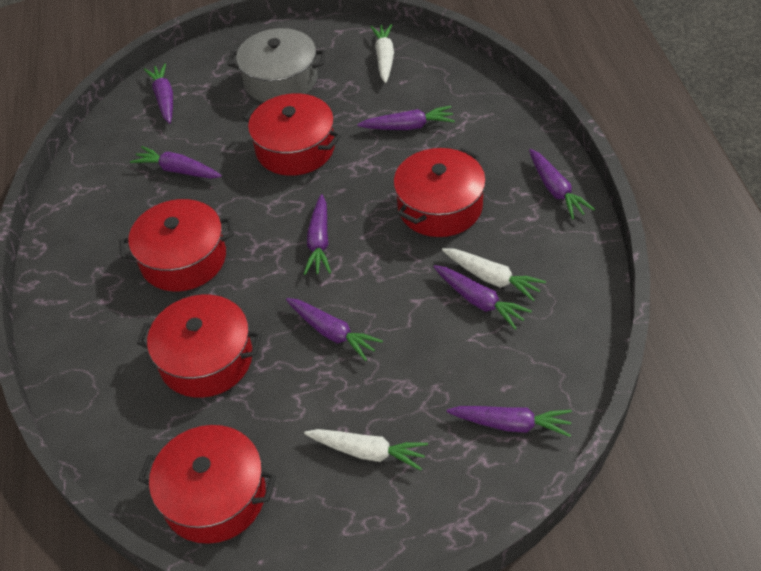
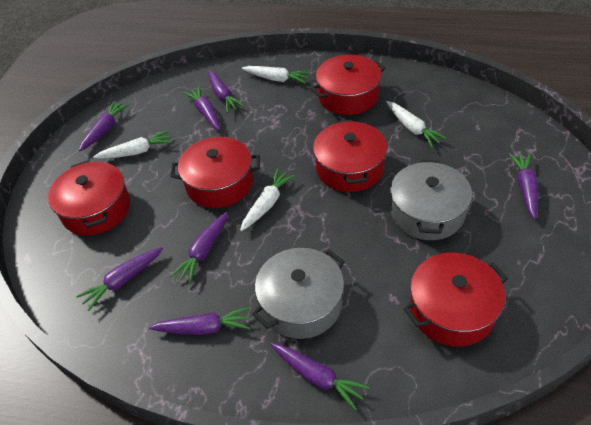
grey pot: [228,28,326,102] = 1 -> [252,248,345,339] [390,160,472,240] = 2
white carrot: [304,429,428,471] [370,24,394,83] [442,248,546,301] = 3 -> [93,130,172,159] [240,169,295,231] [242,66,310,84] [387,101,447,147] = 4

